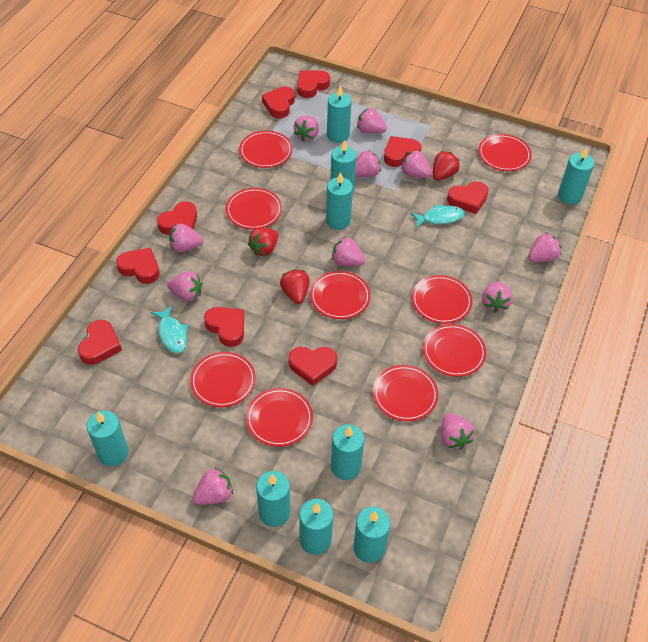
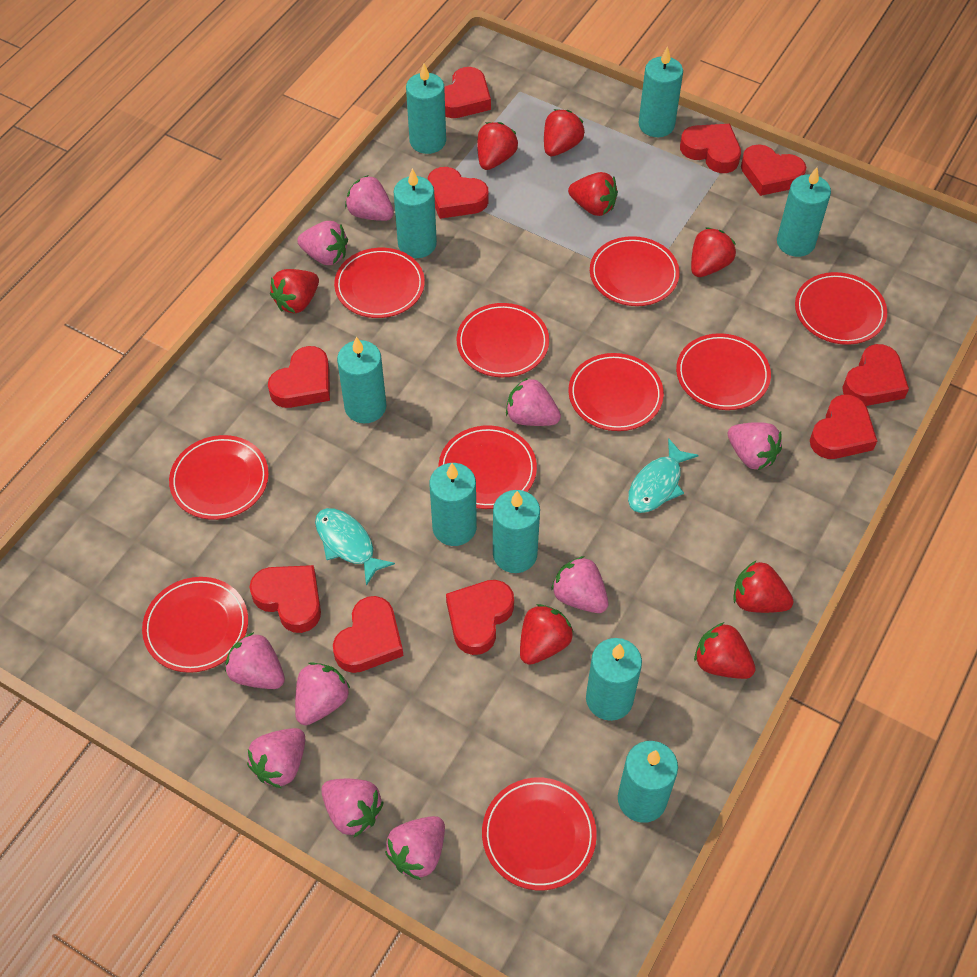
pink strawberry: [167,271,202,301] [169,223,203,252] [192,467,233,505] [294,115,319,141] [332,237,365,266] [355,150,381,177] [357,108,387,134] [401,150,432,178] [441,413,474,450] [482,281,513,313] [528,233,561,262] = 11 -> [225,632,285,689] [247,728,305,788] [295,662,350,725] [297,221,348,265] [321,779,384,837] [345,175,394,221] [385,816,445,880] [506,378,561,426] [551,556,608,613] [728,422,782,470] = 10
red heart: [78,320,122,365] [116,247,160,284] [157,201,197,235] [204,307,244,347] [262,86,295,118] [288,347,337,386] [297,70,330,98] [384,136,421,167] [447,181,489,214] = 9 -> [249,565,321,633] [268,346,330,408] [333,596,403,673] [428,167,489,219] [444,67,491,118] [446,580,514,655] [680,124,741,173] [741,145,806,196] [810,394,877,459] [842,344,909,406] = 10
red plate: [190,352,256,407] [226,188,282,229] [239,131,293,168] [246,388,313,447] [310,271,371,319] [373,365,438,421] [412,275,473,324] [423,324,486,377] [478,134,532,171] = 9 -> [142,577,248,673] [169,435,269,520] [334,248,425,318] [439,425,537,509] [456,303,549,377] [482,777,597,890] [569,353,664,431] [590,236,680,306] [676,333,771,410] [795,272,887,345] = 10
red strawberry: [248,228,278,256] [280,269,310,304] [433,151,460,181] = 3 -> [270,269,319,313] [477,122,518,170] [520,604,573,665] [544,109,585,156] [568,172,618,216] [691,227,736,277] [694,622,756,679] [734,560,794,613] = 8

